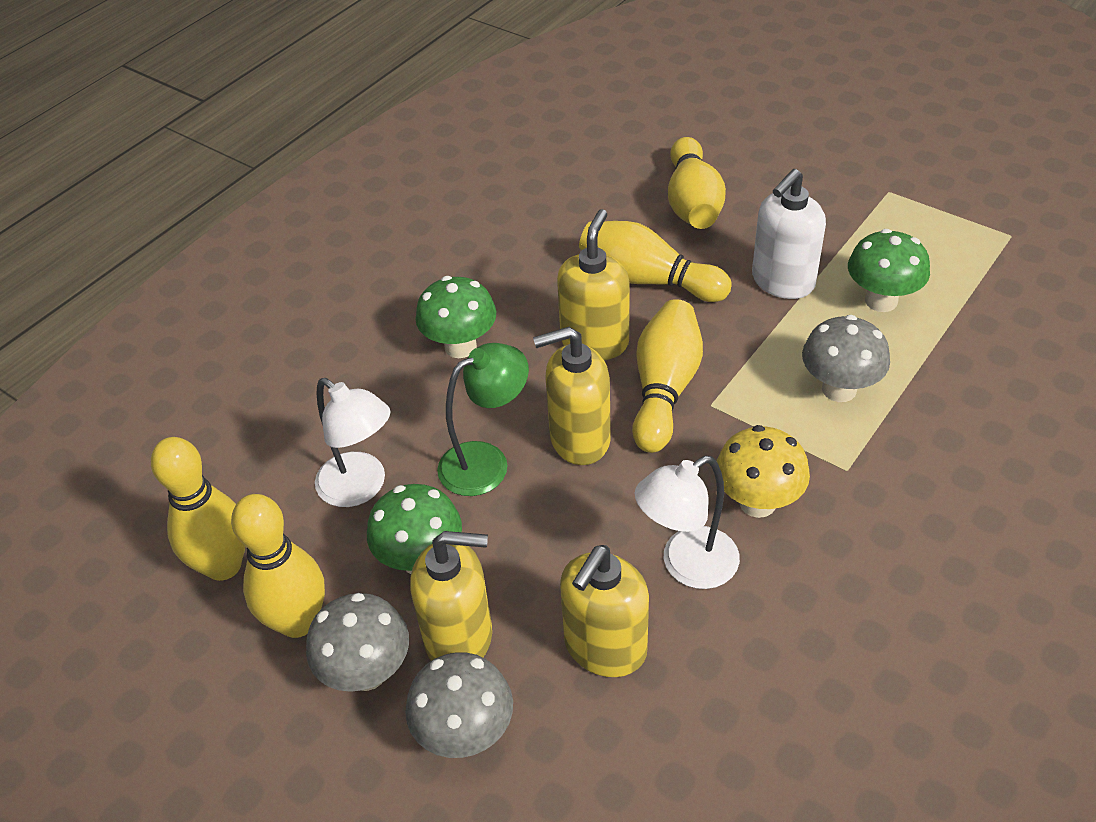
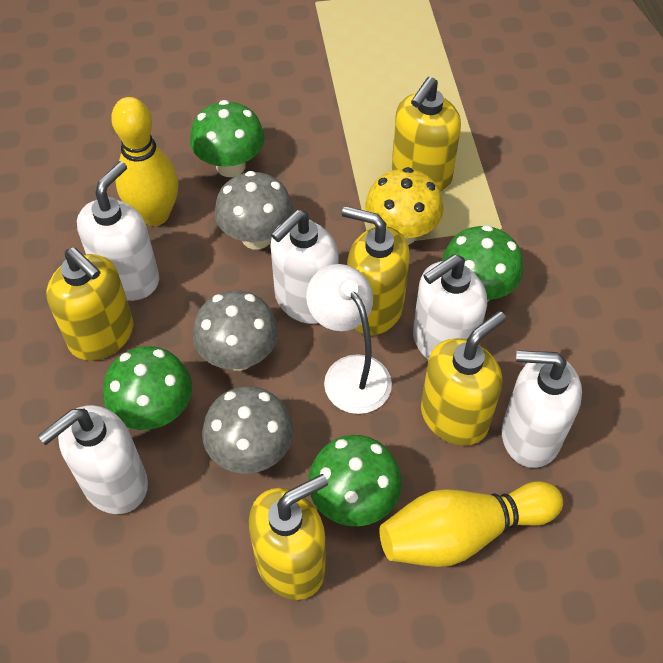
green lamp: [437,343,529,496] = 1 -> none = 0
green mushroom: [367,484,462,574] [416,276,496,358] [848,229,930,312] = 3 -> [103,346,192,430] [190,100,265,177] [308,435,402,526] [442,225,524,302] = 4
white lamp: [315,378,391,507] [634,456,740,589] = 2 -> [306,264,392,414] = 1
white soap dispenser: [752,169,826,299] = 1 -> [38,405,148,514] [77,161,159,301] [270,210,339,324] [413,254,487,359] [502,350,582,468] = 5
yellow bowling pin: [151,437,246,581] [231,494,325,638] [579,221,732,302] [632,299,703,453] [668,137,726,229] = 5 -> [111,97,179,226] [379,481,563,567] = 2
yellow soap dispenser: [410,531,492,661] [533,327,611,465] [557,209,630,360] [560,545,649,677] = 4 -> [47,247,134,361] [249,474,328,600] [342,206,410,335] [392,77,461,191] [421,311,506,446] = 5

